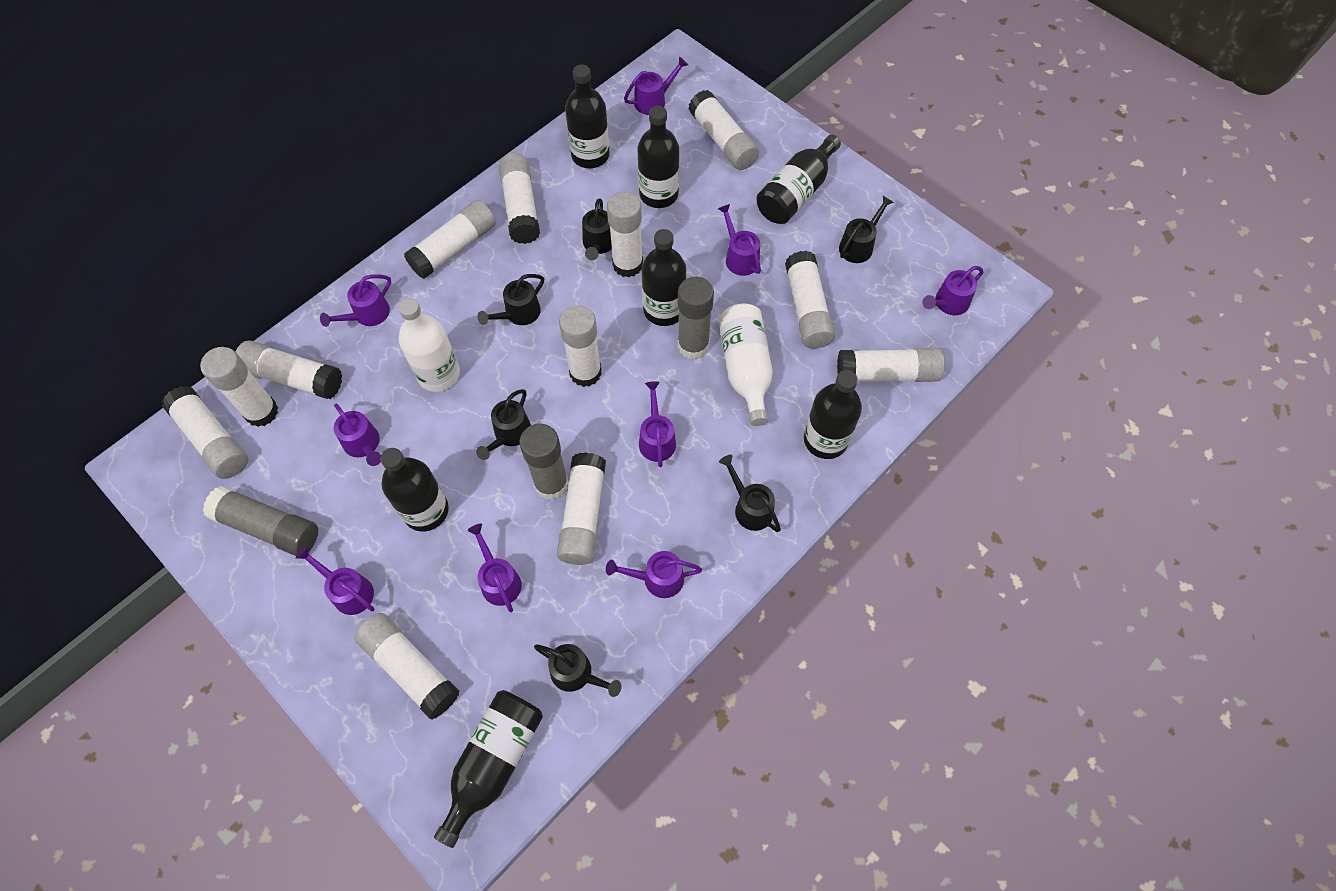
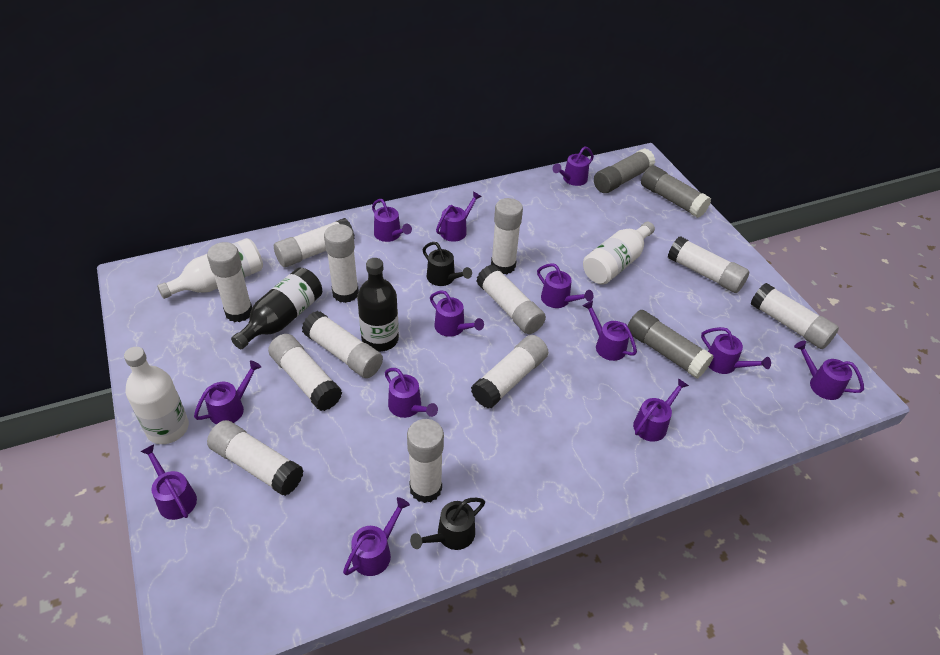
black bottle: [380,448,449,531] [434,690,543,848] [565,65,610,168] [637,106,679,208] [642,229,686,326] [756,134,841,224] [804,370,862,459] = 7 -> [231,268,322,349] [357,258,399,352] = 2
black watering can: [476,389,531,460] [477,274,544,325] [534,644,621,697] [582,198,612,260] [719,455,781,532] [839,196,894,263] = 6 -> [410,498,485,550] [423,242,472,286] = 2
purple watering can: [296,546,374,615] [320,274,391,327] [334,404,381,466] [468,524,522,612] [606,551,702,598] [624,57,688,115] [639,381,676,467] [718,204,761,276] [922,266,983,315] = 9 -> [140,444,197,520] [194,360,261,424] [343,497,410,576] [372,199,412,242] [385,368,438,418] [430,290,484,337] [436,191,481,242] [537,263,594,308] [552,146,594,186] [583,301,637,361] [633,378,689,442] [701,327,771,374] [794,341,864,400] = 13
white bottle: [398,298,460,392] [719,304,773,426] = 2 -> [124,347,189,444] [157,238,263,299] [583,222,655,285] = 3

